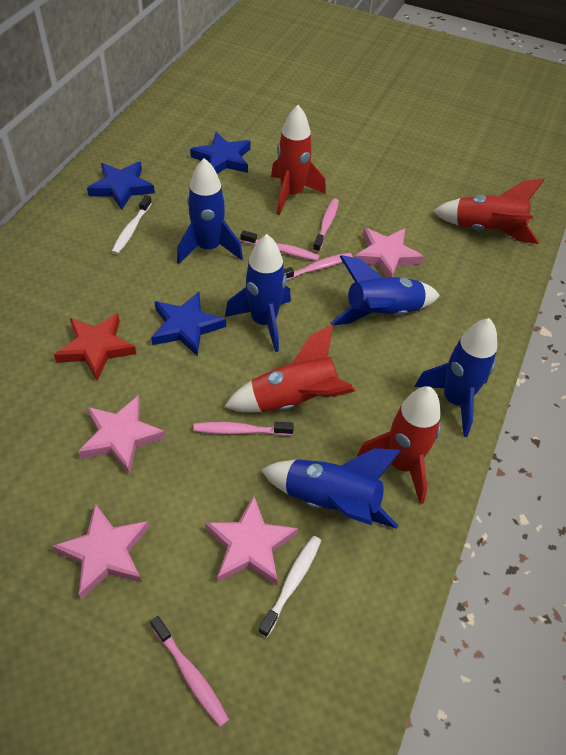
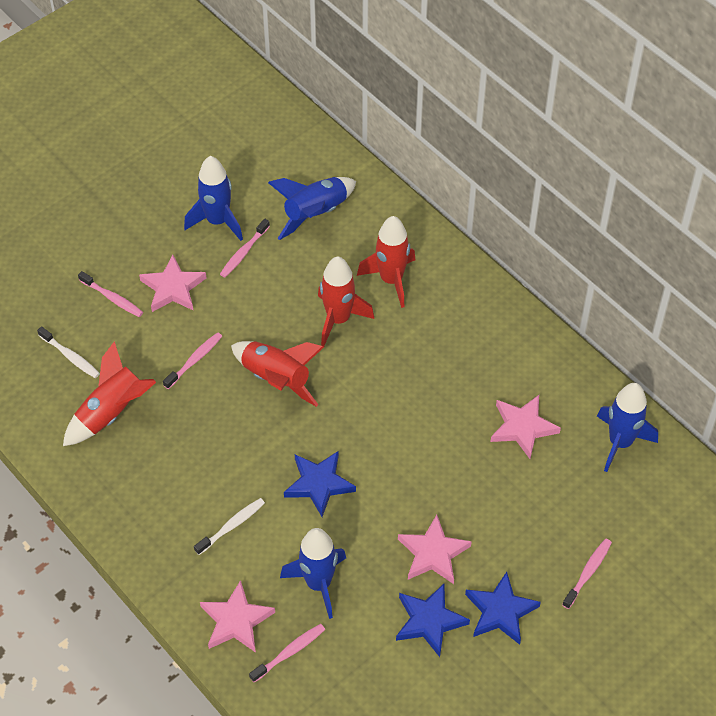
blue rocket: [177,158,243,264] [225,234,291,352] [261,448,402,529] [330,255,440,326] [414,318,497,437] = 5 -> [184,156,243,241] [268,177,356,240] [280,528,346,619] [597,383,658,472] = 4
red star: [54,313,136,380] = 1 -> none = 0

